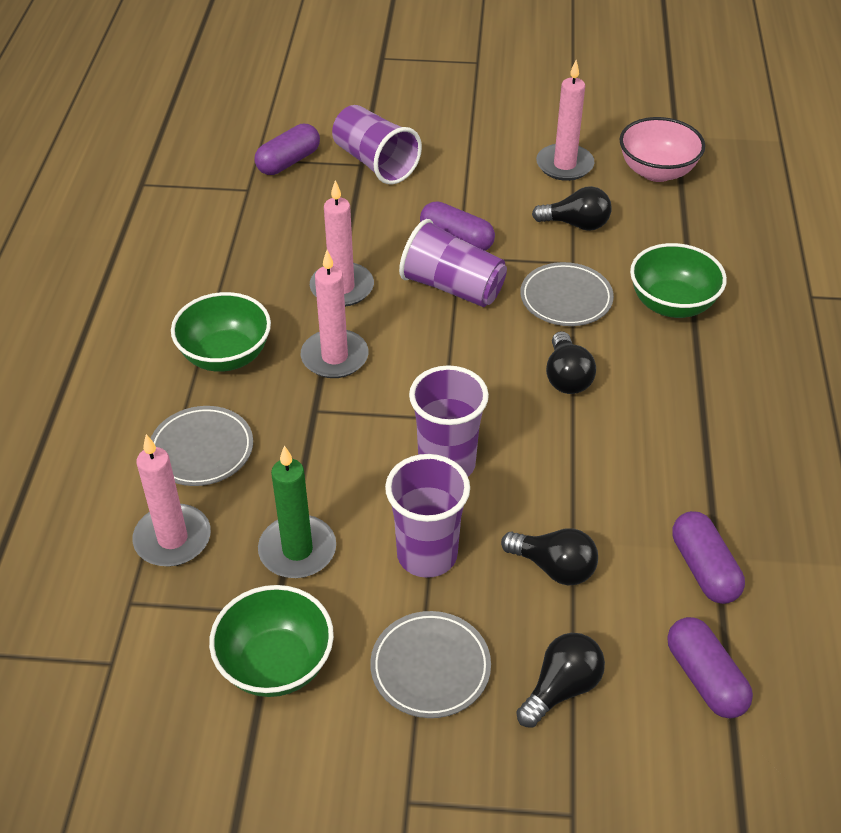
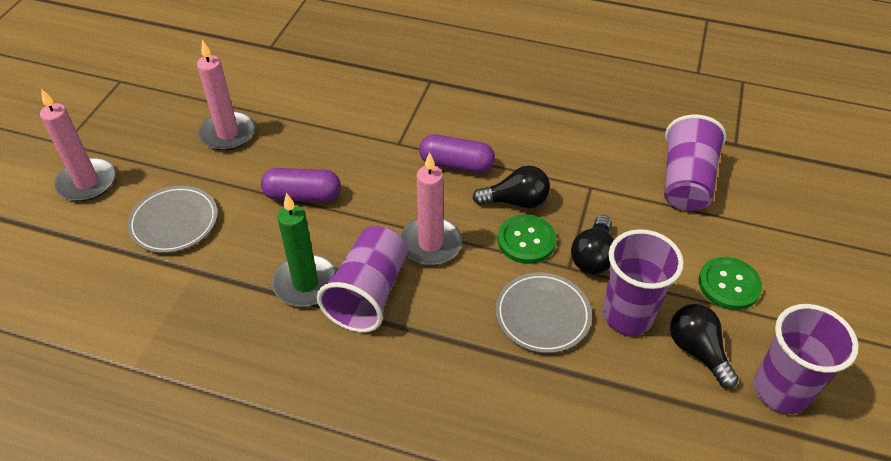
black light bulb: [501,528,598,586] [516,633,605,728] [532,186,611,231] [546,331,596,394] = 4 -> [472,166,550,208] [571,215,614,274] [670,304,739,388] = 3
green bowl: [171,292,271,372] [209,585,334,697] [630,243,727,318] = 3 -> none = 0
green button: none = 0 -> [498,215,556,264] [699,257,762,310] = 2
grey plate: [150,406,253,486] [370,611,491,718] [520,262,614,326] = 3 -> [127,186,218,253] [495,272,592,353] = 2
pink bowl: [619,117,705,182] = 1 -> none = 0
pink candle: [132,434,211,567] [301,250,369,378] [310,180,374,307] [536,60,595,181] = 4 -> [40,88,116,201] [197,40,255,151] [400,152,462,265] = 3
purple capsule: [255,124,320,175] [420,201,495,251] [667,617,753,719] [672,511,745,604] = 4 -> [261,168,341,202] [419,134,495,173] = 2

